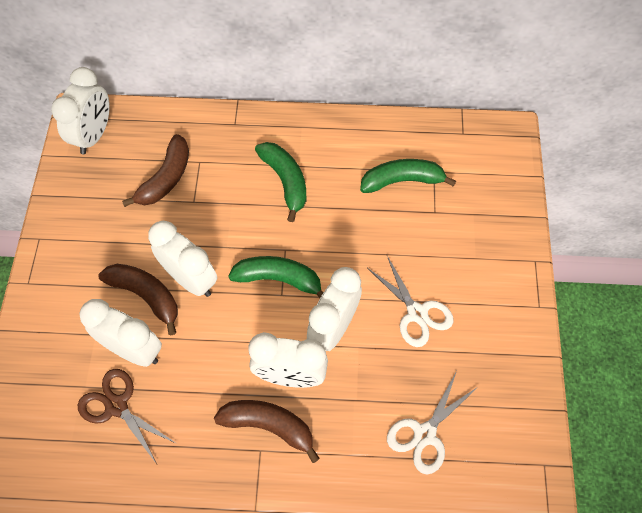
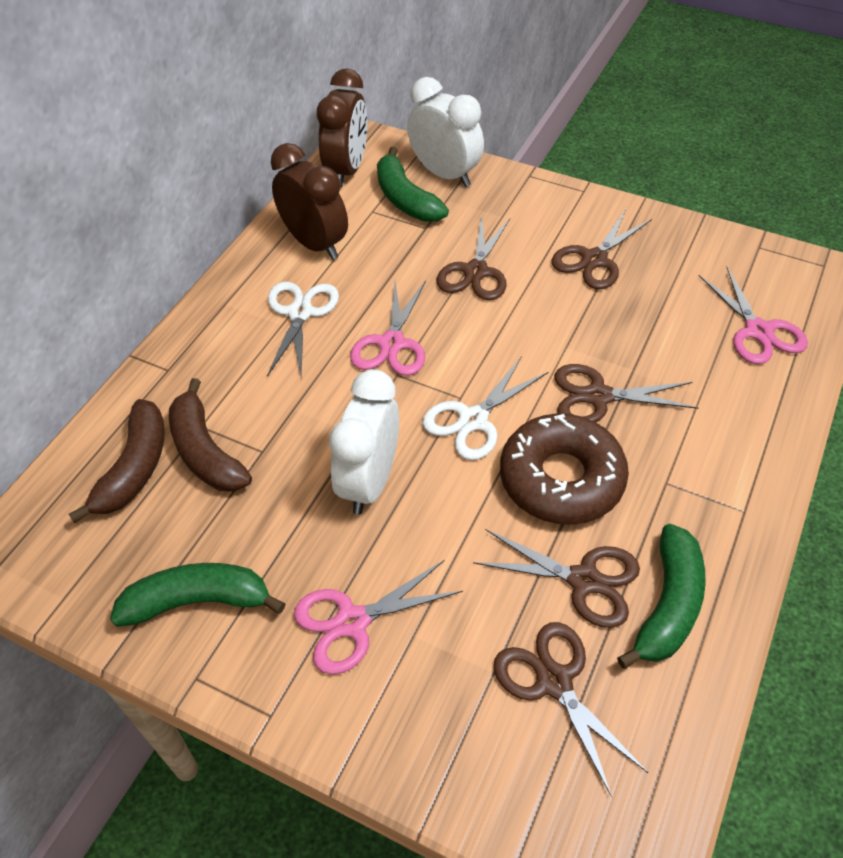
brown banana: [98,264,178,335] [122,134,189,207] [214,400,320,463] = 3 -> [69,399,165,523] [169,378,252,492] = 2
brown clock: none = 0 -> [271,143,348,260] [317,68,367,188] = 2
brown donut: none = 0 -> [500,414,629,525] = 1
brown scissors: [78,369,177,464] = 1 -> [437,215,511,300] [473,529,640,628] [494,622,648,797] [552,209,652,289] [554,364,698,422] = 5
pink scissors: none = 0 -> [294,560,463,675] [350,281,426,376] [698,267,808,364] = 3
white clock: [51,67,110,154] [79,299,162,367] [148,221,217,297] [248,332,328,388] [307,267,362,351] = 5 -> [329,369,399,515] [407,77,484,187] = 2

